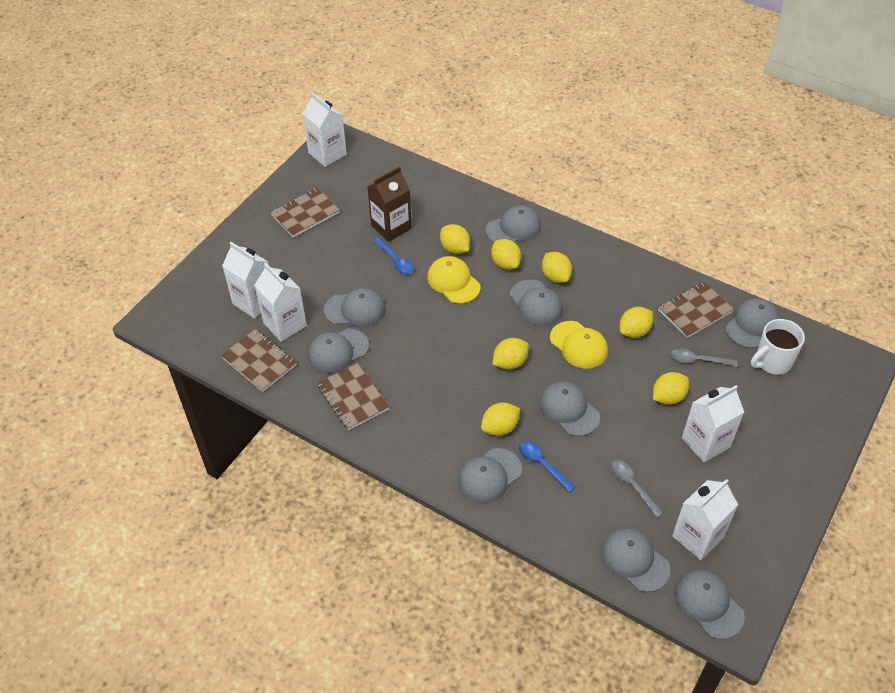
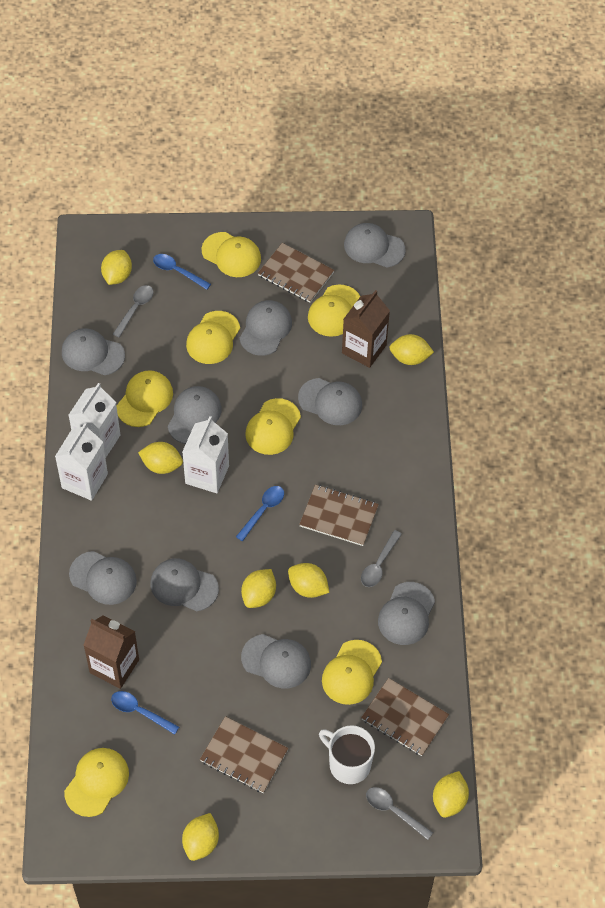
blue spoon: [373,238,414,274] [519,441,575,493] = 2 -> [111,691,179,735] [153,254,211,290] [236,486,284,541] = 3
brown carton: [367,166,412,242] = 1 -> [84,615,139,689] [342,290,390,368] = 2
grey spoon: [610,460,664,518] [670,348,738,367] = 2 -> [113,285,154,337] [361,530,402,587] [366,787,433,840] = 3
white carton: [222,242,269,318] [254,263,307,342] [303,92,347,167] [672,479,738,560] [682,385,744,463] = 5 -> [55,423,108,501] [69,383,121,458] [182,416,229,493] = 3
yellow cap: [427,256,481,304] [550,321,608,369] = 2 -> [64,748,129,817] [116,370,173,427] [186,311,240,364] [202,232,261,277] [245,398,301,455] [308,284,360,337] [322,640,382,705] = 7

